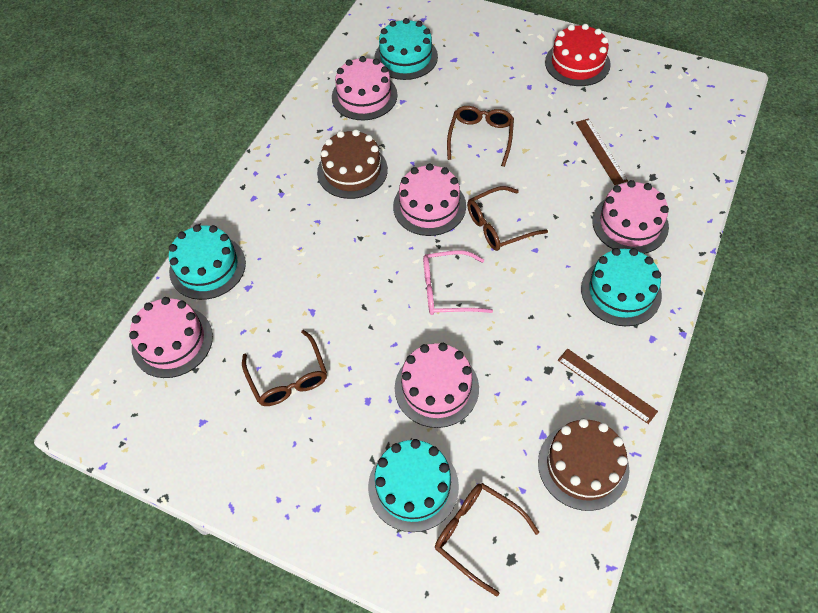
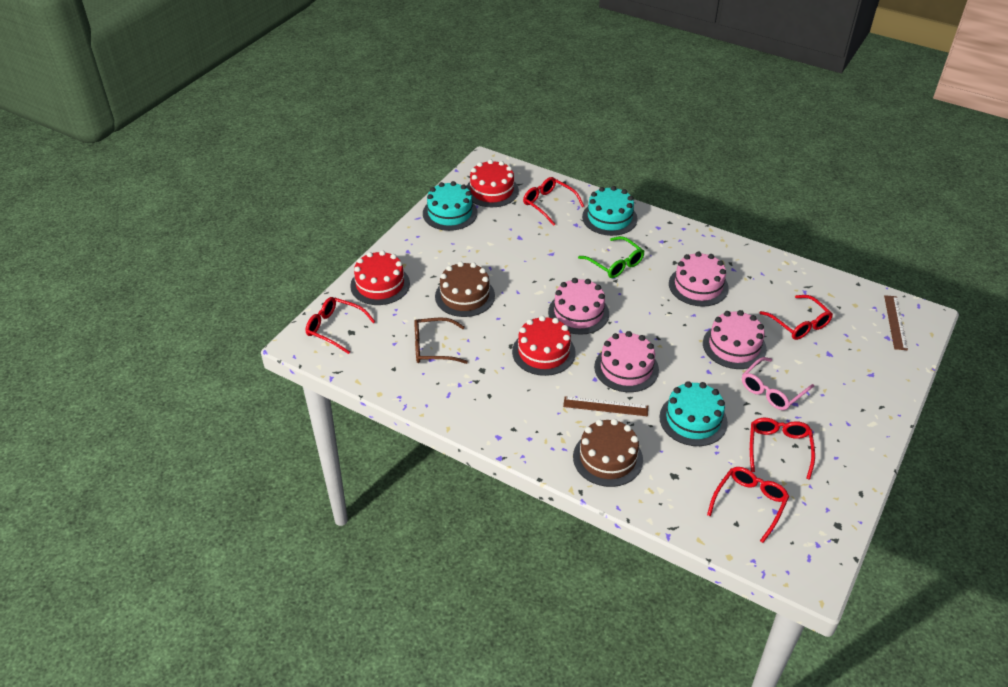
brown glasses: [242,330,327,406] [435,483,540,597] [447,106,514,167] [467,186,548,251] = 4 -> [414,318,468,364] = 1
green glasses: none = 0 -> [578,236,644,278] = 1
pink cake: [129,297,213,378] [332,56,398,120] [393,164,466,236] [395,343,479,428] [592,180,669,254] = 5 -> [548,278,609,335] [594,331,659,392] [669,252,729,307] [703,310,767,369] = 4
red cake: [545,24,611,86] = 1 -> [350,250,410,305] [466,159,519,207] [512,316,576,376] = 3
red glasses: none = 0 -> [306,297,375,354] [523,177,584,226] [707,467,789,543] [750,418,815,480] [760,295,833,340] = 5
turquoise cake: [169,224,246,300] [368,439,459,532] [374,18,438,80] [581,248,662,326] = 4 -> [423,181,478,231] [582,186,638,236] [659,381,728,446] = 3

